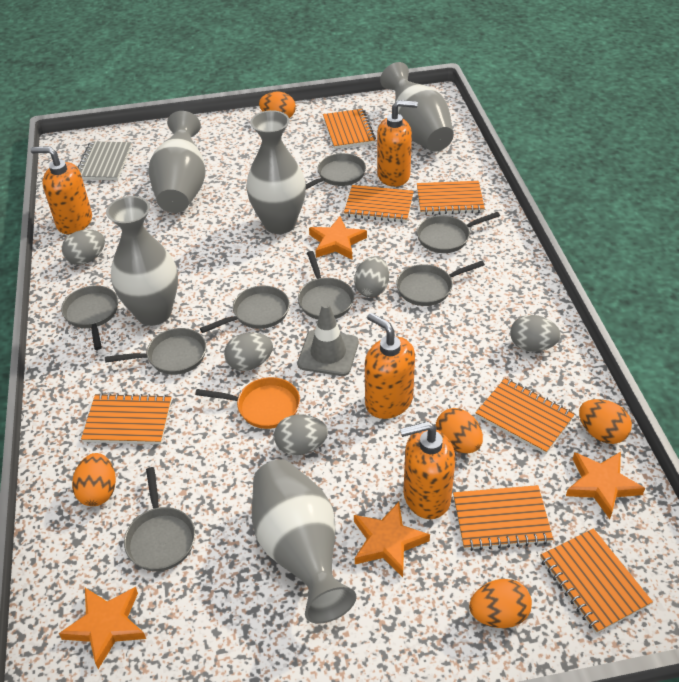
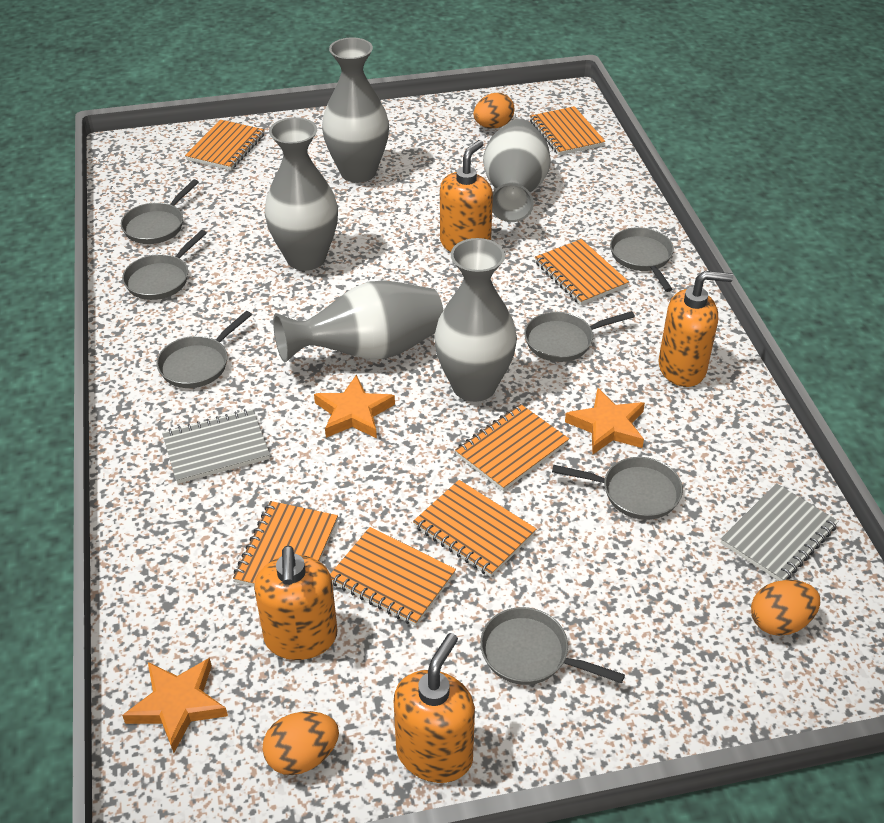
grey egg: [62,229,105,265] [224,333,273,371] [274,414,328,455] [354,256,389,297] [510,315,561,352] = 5 -> none = 0
grey notebook: [78,141,132,180] = 1 -> [162,409,270,484] [721,483,838,581] = 2
grey pan: [61,285,118,350] [105,328,206,375] [124,467,195,571] [200,286,290,333] [298,251,354,319] [306,153,366,189] [396,261,485,306] [417,212,500,253] = 8 -> [121,179,199,244] [122,230,207,300] [157,311,252,388] [480,607,625,685] [524,311,635,362] [552,457,683,520] [610,227,674,292] = 7
grey traffic cone: [297,302,359,376] = 1 -> none = 0
orange egg: [72,453,116,506] [259,92,296,118] [436,408,483,453] [469,579,532,628] [579,399,632,444] = 5 -> [262,711,339,775] [474,93,514,128] [751,580,820,636] = 3
orange pan: [195,377,300,429] = 1 -> none = 0
orange star: [58,587,146,669] [309,216,367,259] [354,502,430,577] [566,452,645,519] = 4 -> [122,658,228,753] [314,375,395,439] [565,388,645,454] = 3

